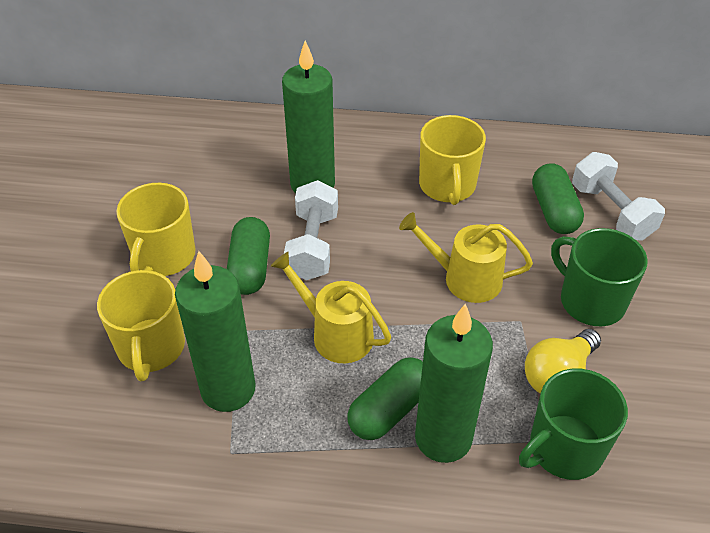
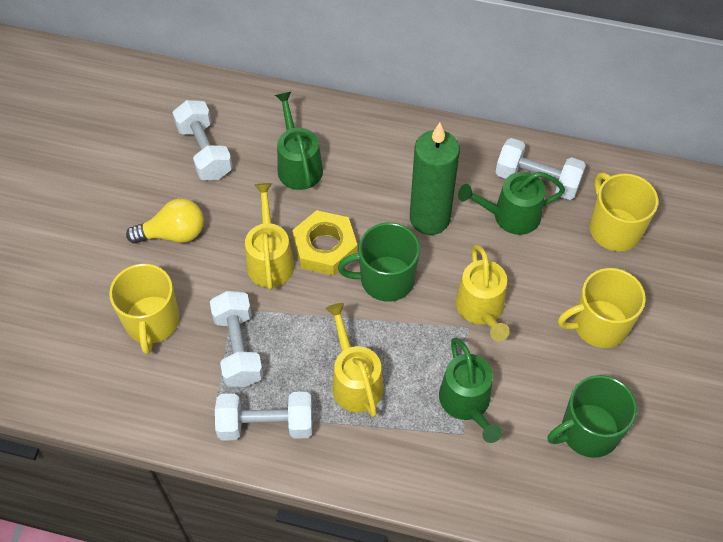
green candle: [175,251,256,412] [282,40,335,194] [415,303,493,463] = 3 -> [410,123,460,235] = 1
green capsule: [227,217,270,295] [347,357,423,440] [532,163,584,234] = 3 -> none = 0
green watering can: none = 0 -> [275,92,323,190] [439,338,502,443] [458,172,565,235] = 3
white dumbbell: [284,180,338,280] [572,152,665,241] = 2 -> [173,100,233,180] [210,291,263,387] [215,392,312,441] [496,138,586,200] = 4
yellow nut: none = 0 -> [292,210,358,276] = 1
yellow watering can: [271,252,391,363] [399,212,533,303] = 2 -> [245,183,295,290] [326,303,384,417] [455,245,510,341] = 3

